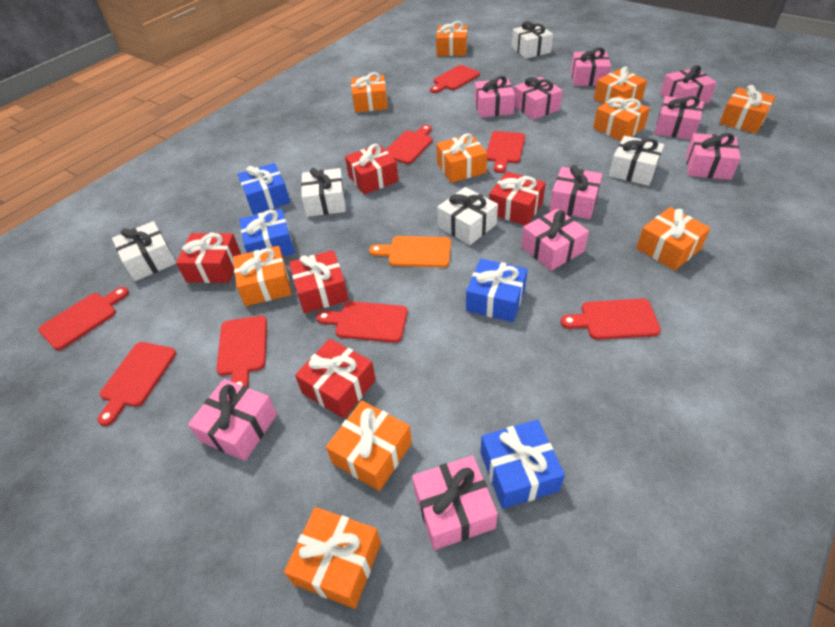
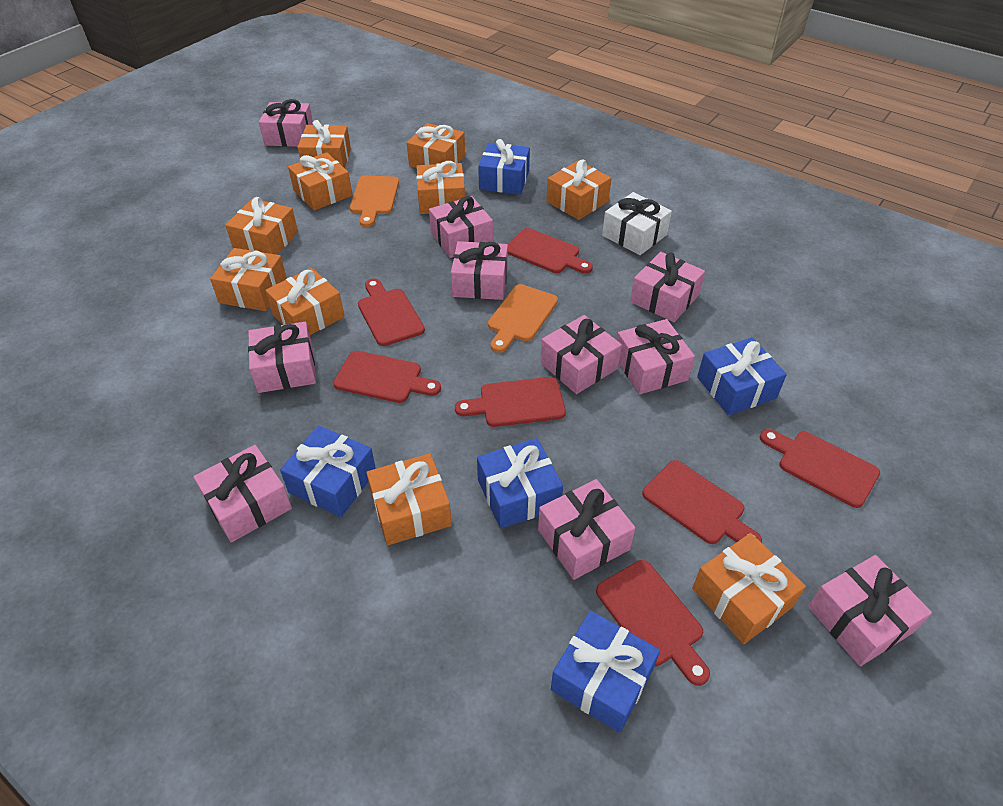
blue gift: [237,163,290,215] [239,208,295,257] [466,259,528,322] [481,420,565,509] = 4 -> [280,426,376,517] [477,438,563,529] [478,139,530,195] [551,610,660,733] [697,337,787,415] = 5
orange cutting board: [369,236,451,267] = 1 -> [350,176,399,227] [488,284,558,353] = 2
red cutting board: [38,287,129,350] [97,342,176,426] [216,316,267,387] [316,301,408,343] [386,125,433,164] [430,65,480,93] [487,131,525,173] [561,298,661,340] = 8 -> [333,351,441,403] [358,278,425,346] [455,377,566,427] [508,228,593,274] [596,560,710,686] [642,460,762,544] [760,429,880,508] = 7
red gift: [176,232,241,283] [289,250,349,313] [295,339,376,418] [345,144,398,195] [489,171,546,225] = 5 -> none = 0
white gift: [112,221,176,281] [301,168,346,217] [437,187,498,245] [512,21,553,59] [609,136,665,186] = 5 -> [602,192,672,255] = 1

